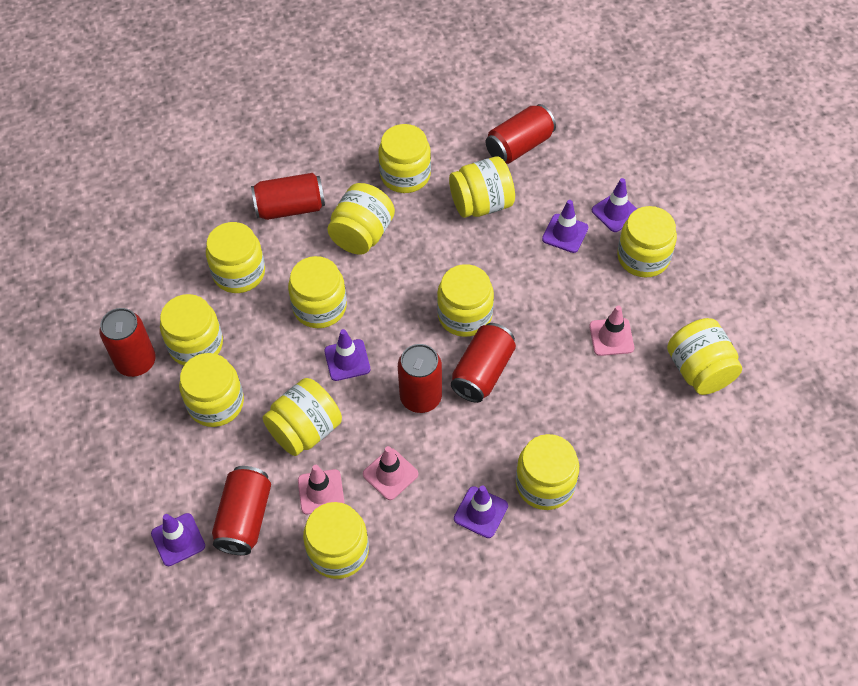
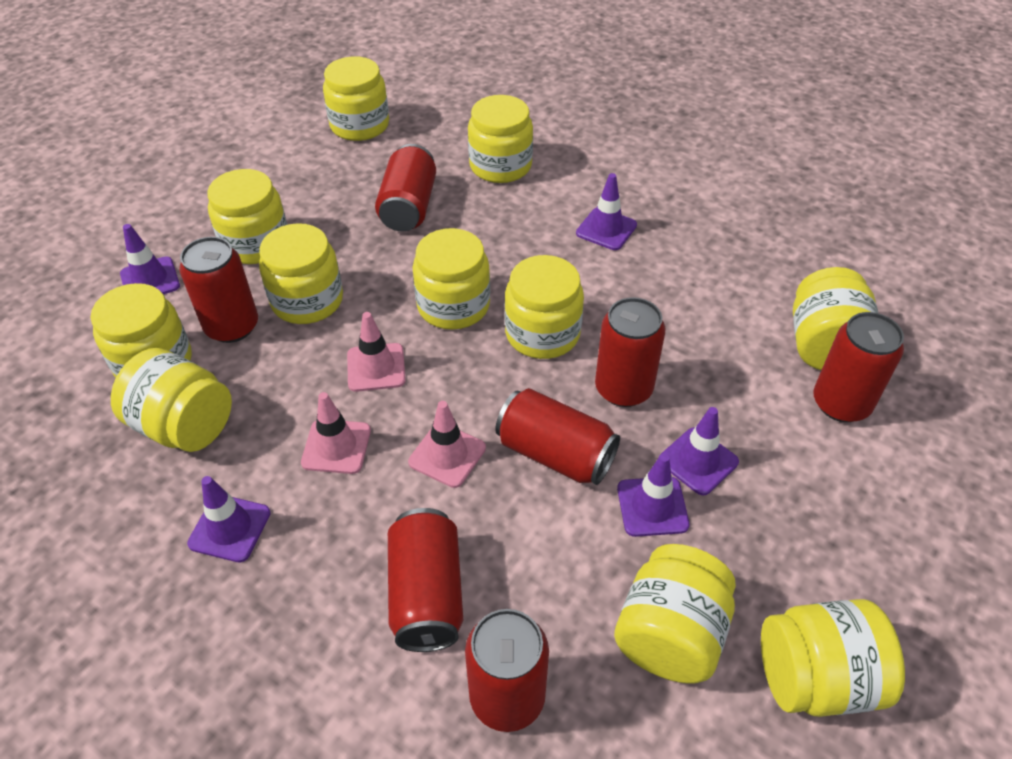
red can: [99,308,156,377] [212,466,271,555] [251,173,325,220] [398,344,442,413] [451,323,516,403] [486,104,556,164] = 6 -> [179,237,258,343] [375,144,436,232] [388,508,463,652] [465,609,549,732] [495,388,620,485] [595,297,666,407] [813,312,904,422] = 7
yellow jar: [160,294,223,366] [179,353,244,427] [206,222,265,293] [263,378,342,456] [288,256,347,328] [303,502,369,579] [327,183,395,255] [378,124,431,193] [437,264,494,337] [449,156,515,218] [516,434,579,510] [617,206,677,277] [667,318,742,395] = 13 -> [91,283,192,378] [111,348,232,452] [207,169,287,264] [259,223,343,324] [323,56,389,141] [412,228,490,330] [468,95,533,183] [505,255,584,359] [614,544,736,684] [761,599,905,717] [793,267,878,370] = 11

